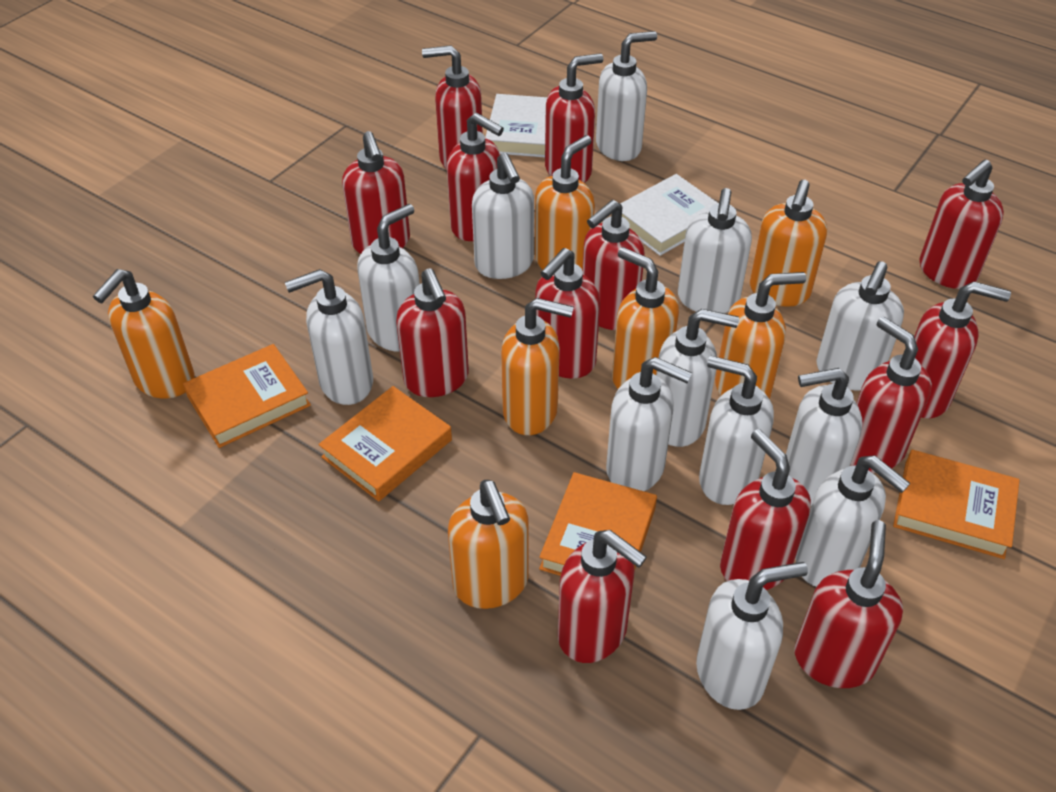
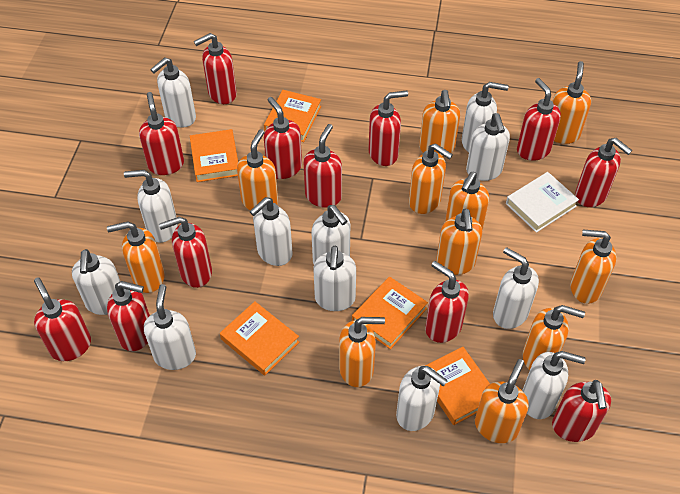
orange book: [183,344,311,448] [319,386,452,501] [539,472,657,576] [893,450,1020,559] = 4 -> [190,129,238,182] [220,301,299,375] [264,90,321,142] [352,276,428,349] [425,347,490,425] = 5
orange soap dispenser: [93,269,195,399] [448,480,529,609] [501,298,574,435] [535,135,595,270] [612,247,679,389] [715,272,806,399] [750,180,827,307] = 7 -> [107,222,165,293] [237,129,278,211] [339,317,385,387] [409,143,453,214] [419,90,460,157] [436,209,482,275] [445,172,489,231] [475,359,529,443] [523,305,585,370] [552,61,591,144] [570,230,616,304] = 11
red soap dispenser: [342,131,410,254] [396,269,469,397] [422,45,483,169] [447,113,504,241] [535,248,600,378] [545,53,604,183] [558,530,647,663] [582,200,645,330] [720,429,811,590] [794,520,903,688] [850,317,932,473] [914,281,1011,418] [919,160,1004,289] = 13 -> [34,277,91,361] [107,281,150,351] [139,92,184,175] [159,217,212,288] [194,33,237,104] [264,97,302,179] [303,124,342,208] [368,90,408,166] [425,261,469,343] [517,78,561,161] [552,380,611,442] [575,138,632,207] = 12
white book: [485,94,547,157] [620,174,718,256] = 2 -> [506,172,579,233] = 1

